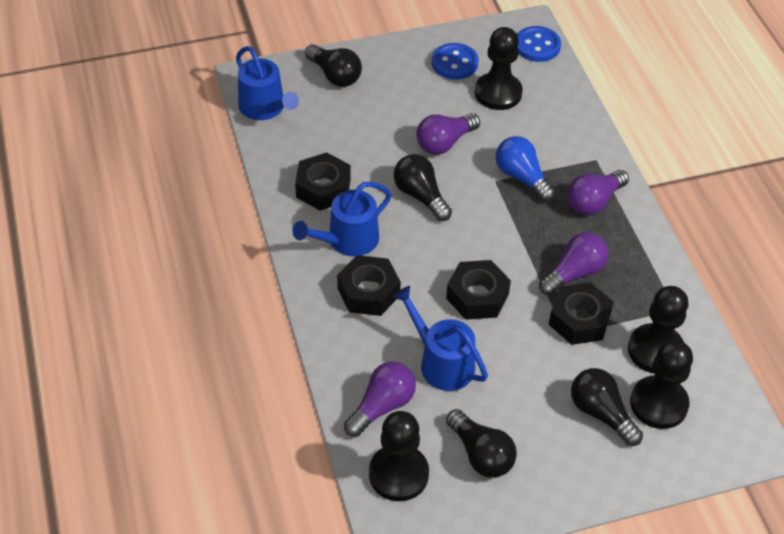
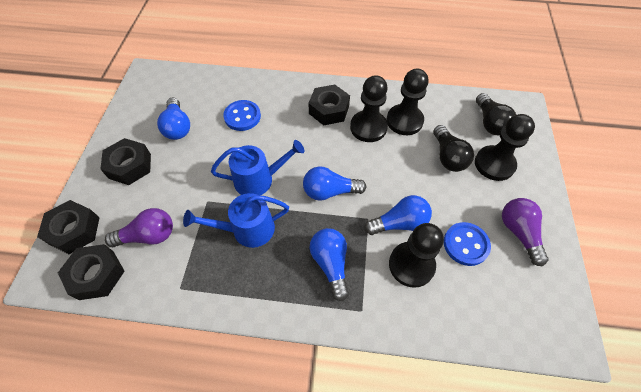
black light bulb: [305,44,362,87] [394,154,452,221] [446,409,517,478] [571,368,643,446] = 4 -> [433,125,474,172] [476,93,516,135] = 2
blue light bulb: [496,136,556,202] = 1 -> [157,98,190,140] [303,166,366,201] [310,228,349,301] [364,195,432,235] = 4
blue watering can: [236,46,299,120] [293,182,392,257] [393,286,488,391] = 3 -> [183,193,289,248] [211,140,304,195] = 2
purple light bulb: [344,362,416,437] [416,113,480,155] [539,232,609,296] [567,170,629,215] = 4 -> [105,208,173,247] [502,198,548,266] = 2

